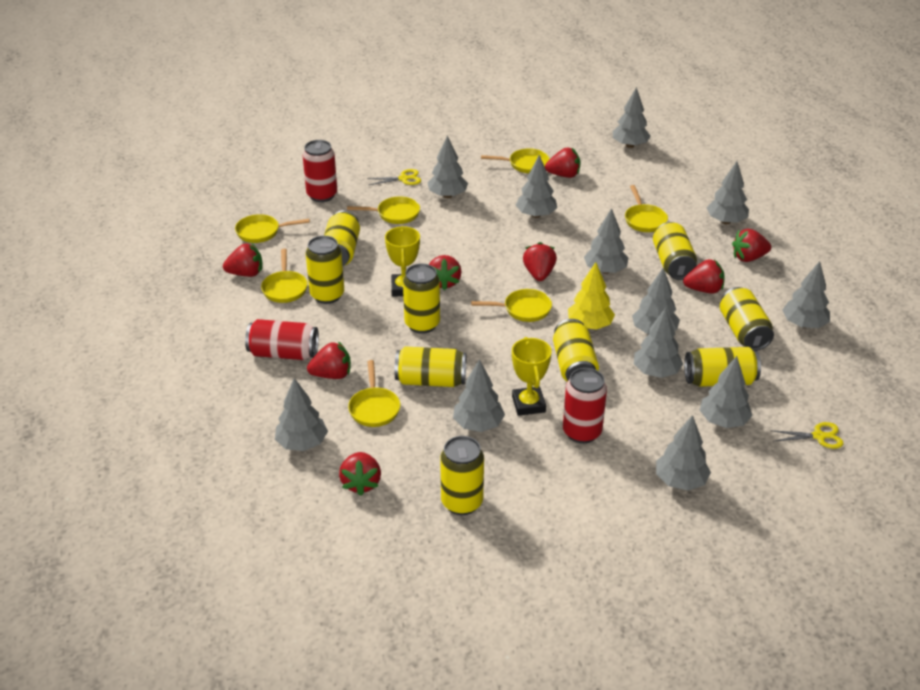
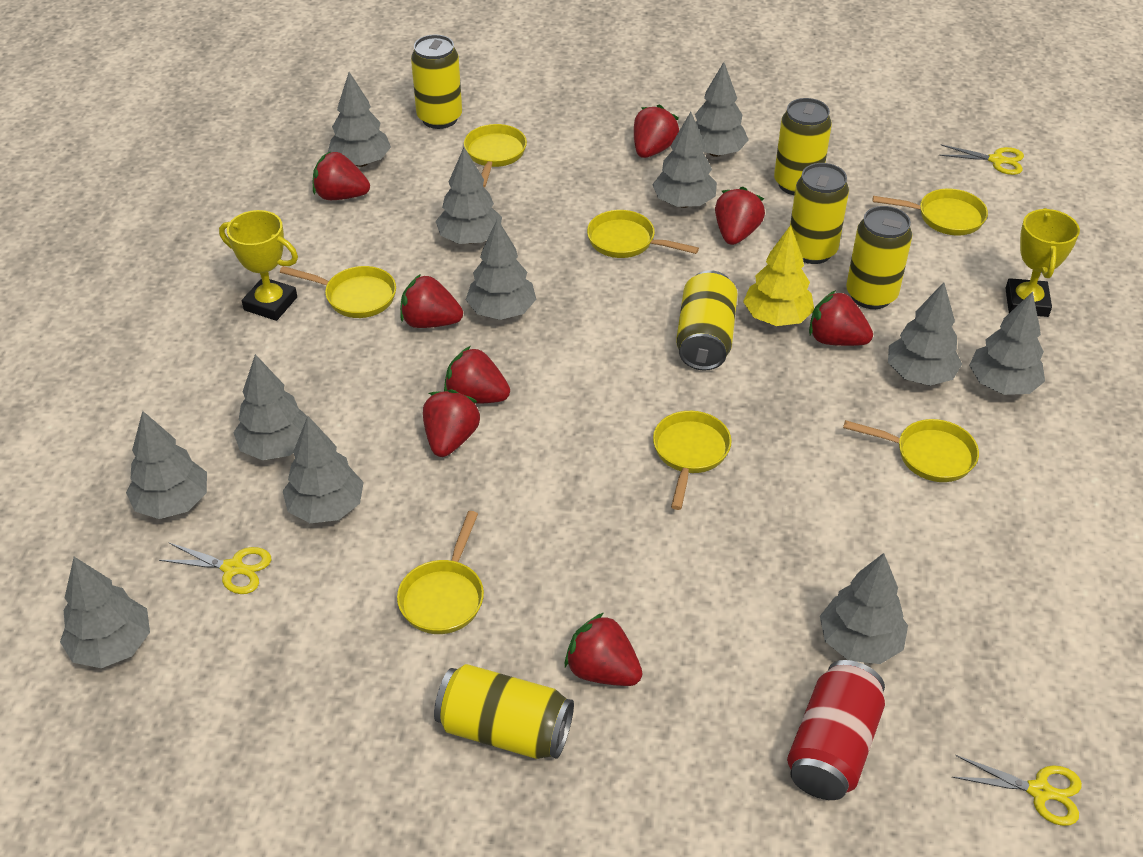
red can: [245,319,319,360] [303,140,337,202] [563,368,607,444] = 3 -> [787,660,885,800] = 1
yellow can: [306,236,344,304] [324,210,360,266] [394,346,466,387] [403,263,440,334] [440,436,484,515] [553,319,599,381] [653,222,697,280] [684,347,761,387] [720,287,774,351] = 9 -> [411,35,462,129] [434,664,574,759] [676,270,738,370] [774,98,832,195] [790,163,849,264] [846,206,912,309] = 6
yellow scissors: [367,169,421,185] [770,422,844,449] = 2 -> [159,542,271,594] [939,145,1024,175] [952,755,1082,826] = 3

